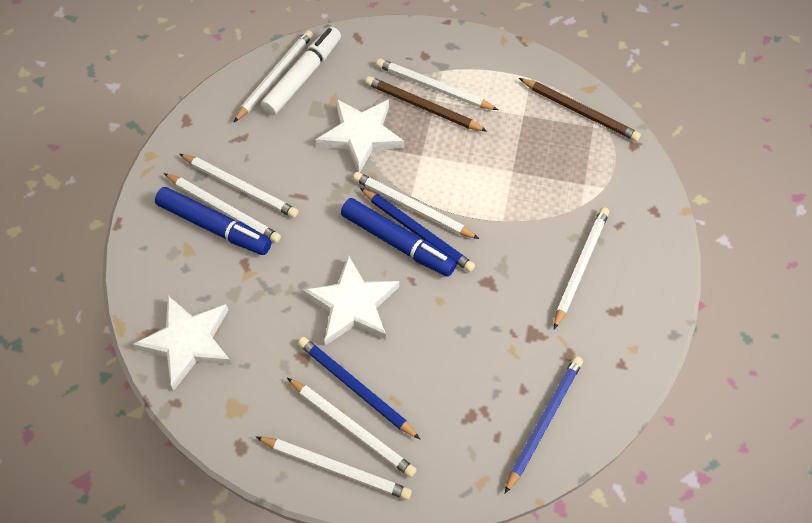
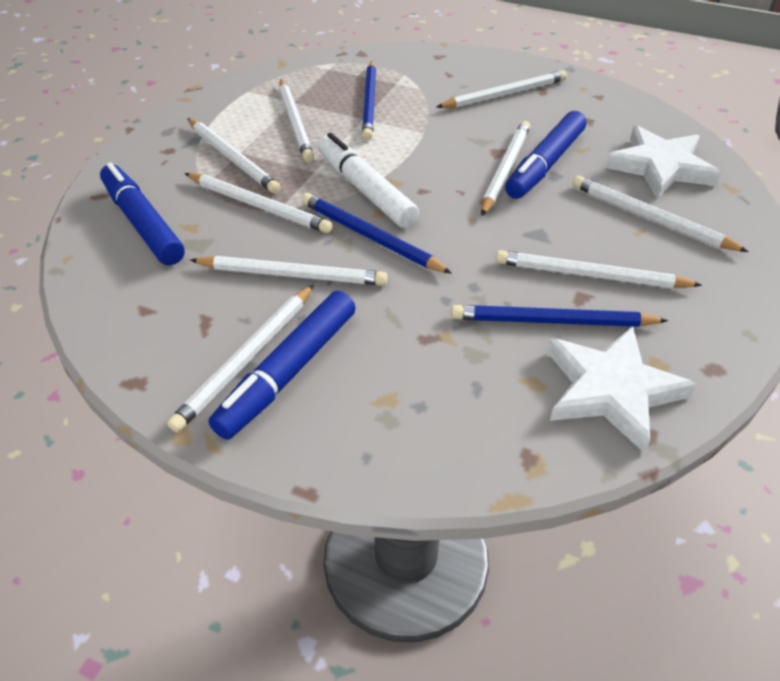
blue marker: [155,187,271,255] [341,198,457,277] = 2 -> [100,162,185,265] [208,291,356,440] [505,111,586,199] = 3
brown pencil: [365,76,487,132] [519,78,641,141] = 2 -> none = 0
white pencil: [164,173,281,243] [180,154,298,218] [234,30,313,122] [256,437,412,500] [287,378,417,477] [353,172,479,239] [376,59,498,110] [554,207,609,329] = 8 -> [167,284,314,432] [185,173,333,233] [187,118,281,194] [190,256,387,286] [279,80,314,162] [436,70,567,108] [481,121,530,216] [496,250,702,288] [573,176,749,252] = 9
white star: [133,296,232,390] [303,255,399,345] [316,99,404,172] = 3 -> [547,326,697,453] [604,125,721,198] = 2

